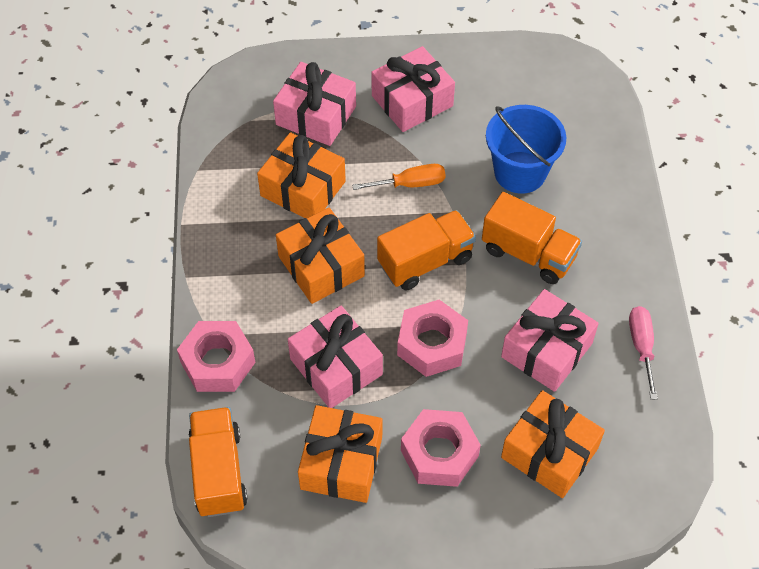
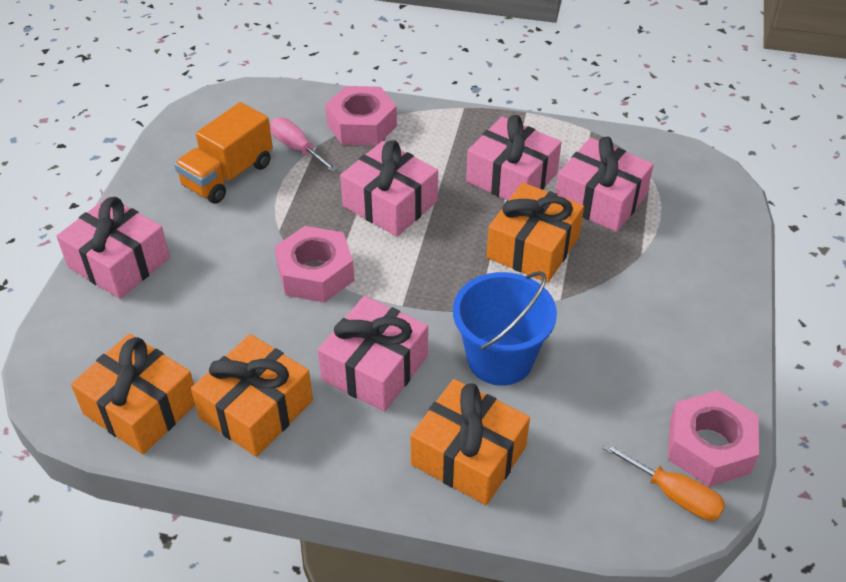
orange truck: [188,407,247,517] [377,210,476,291] [482,192,582,284] = 3 -> [174,102,273,204] = 1
pink gift: [273,62,356,146] [288,306,383,408] [371,46,455,132] [501,289,599,392] = 4 -> [56,197,170,299] [318,296,428,412] [340,140,438,237] [466,115,562,200] [556,137,654,232] = 5

